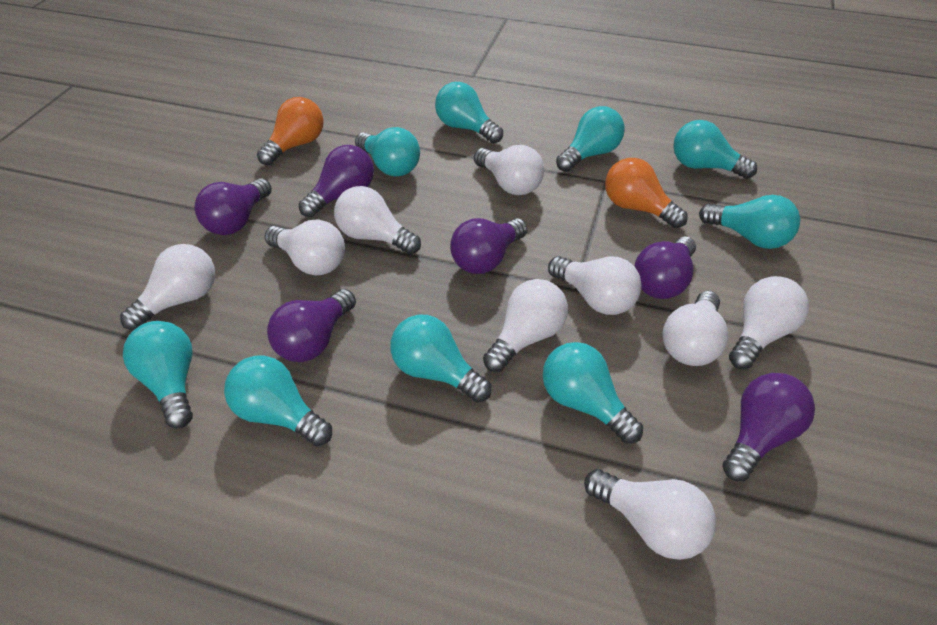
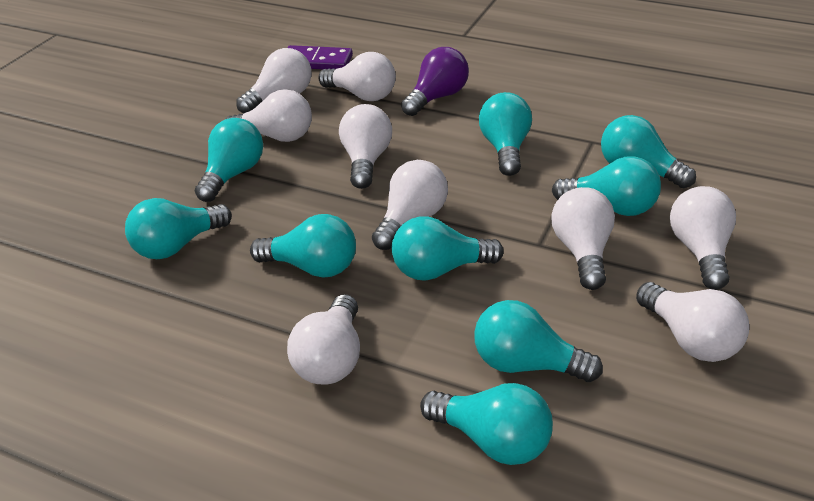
orange light bulb: [257,97,324,165] [605,158,688,228] = 2 -> none = 0
purple domino: none = 0 -> [287,45,353,69] = 1
purple light bulb: [194,178,272,235] [267,289,356,362] [299,145,374,217] [450,218,527,274] [634,236,696,299] [723,373,815,481] = 6 -> [401,47,469,116] = 1

